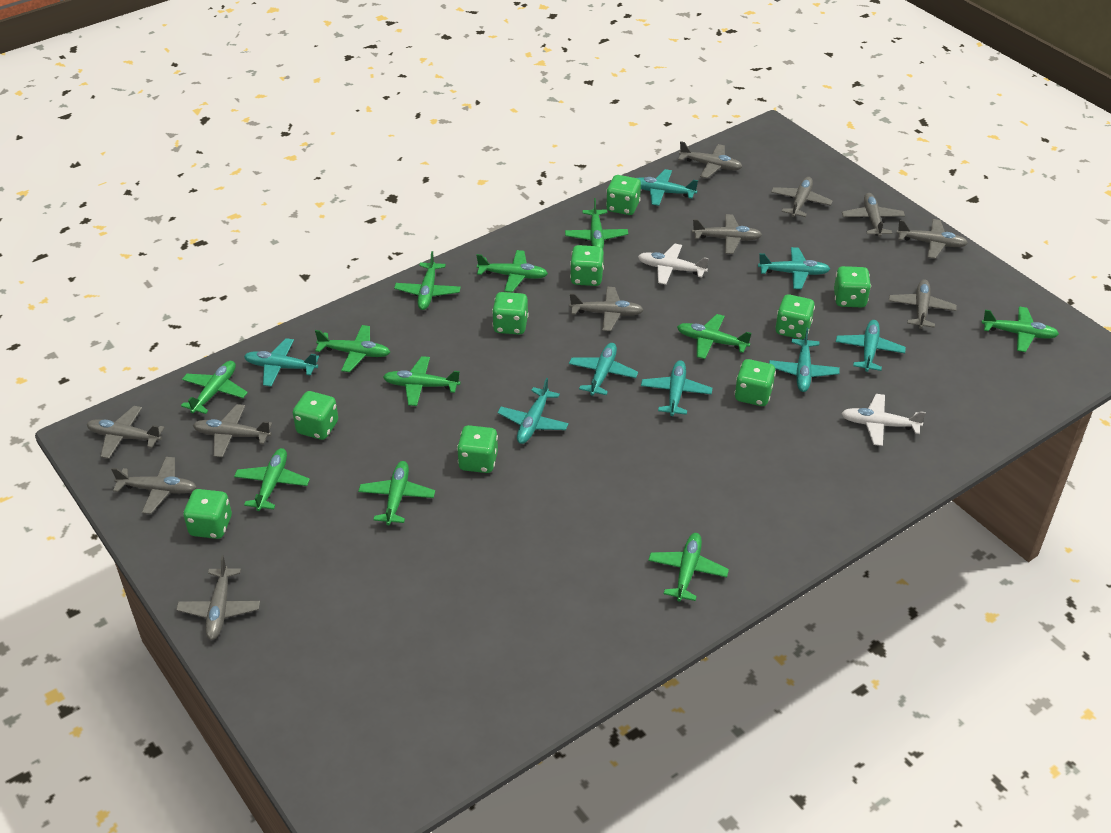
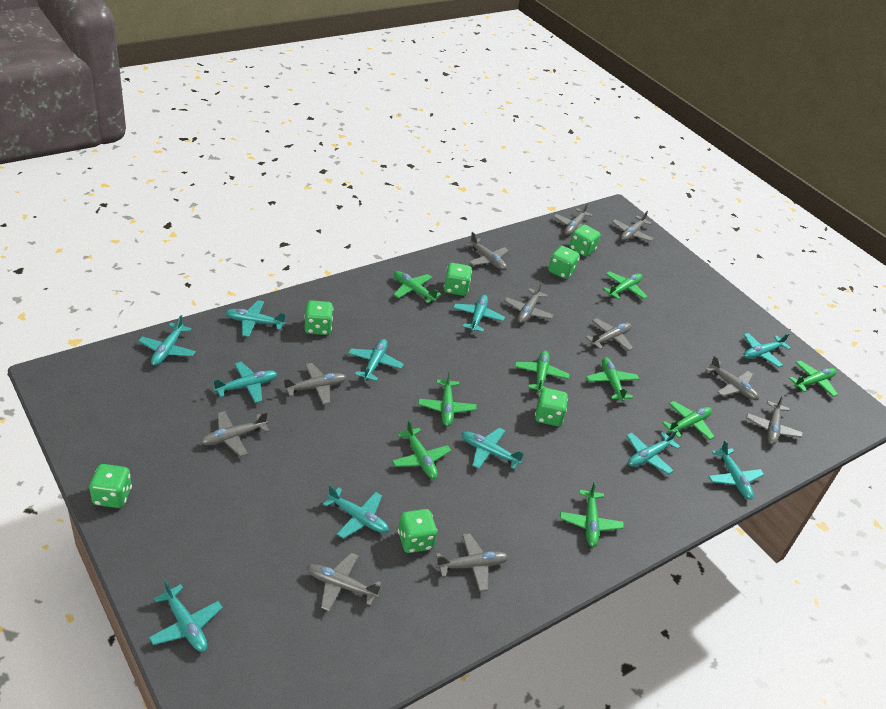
green dice: [183,489,232,539] [293,391,338,440] [457,425,498,473] [492,292,529,335] [570,245,604,286] [606,175,641,215] [734,359,776,406] [776,294,815,339] [834,266,871,308] = 9 -> [89,464,132,508] [304,300,333,335] [398,509,437,553] [444,263,472,296] [535,388,568,426] [548,246,579,279] [569,225,600,257] = 7
green plane: [181,361,248,414] [234,448,310,511] [315,325,390,372] [358,461,435,525] [383,356,460,406] [394,251,461,310] [476,250,548,292] [565,198,628,248] [648,533,729,602] [677,314,751,359] [981,307,1059,352] = 11 -> [392,420,451,479] [394,271,441,303] [418,371,477,426] [515,350,570,393] [560,481,624,547] [586,357,639,402] [603,271,648,299] [663,401,714,440] [789,360,838,397] = 9
turquoise plane: [244,338,319,387] [498,378,569,444] [569,343,638,396] [637,169,698,206] [641,360,712,416] [758,247,830,289] [769,328,840,392] [836,320,906,372] = 8 -> [139,315,196,366] [149,580,223,652] [213,362,277,403] [225,300,286,337] [323,485,389,539] [348,339,404,381] [453,295,505,332] [461,428,524,469] [626,430,680,474] [708,440,764,500] [744,333,791,367] = 11
white plane: [638,244,709,285] [841,394,926,446] = 2 -> none = 0

